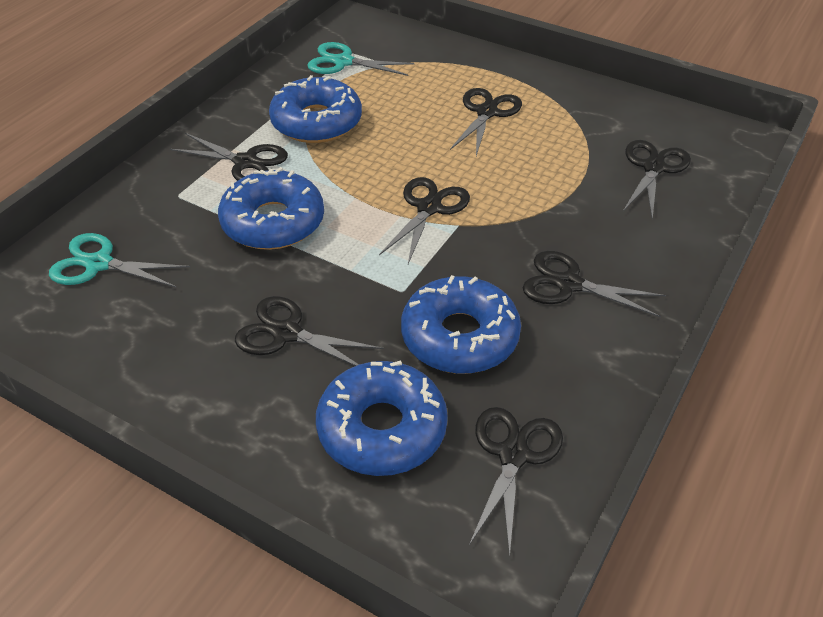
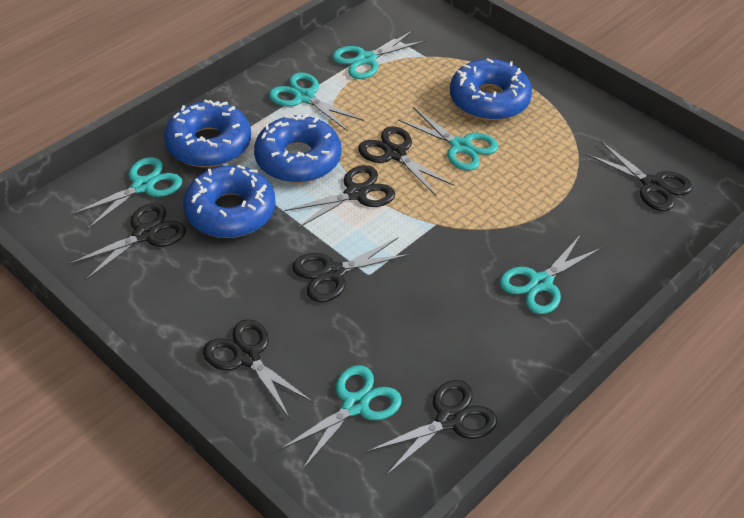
turquoise scissors: [49,233,190,288] [308,42,414,76] = 2 -> [72,157,182,229] [269,72,364,131] [280,365,402,470] [332,31,426,79] [398,107,499,171] [500,236,602,314] = 6

